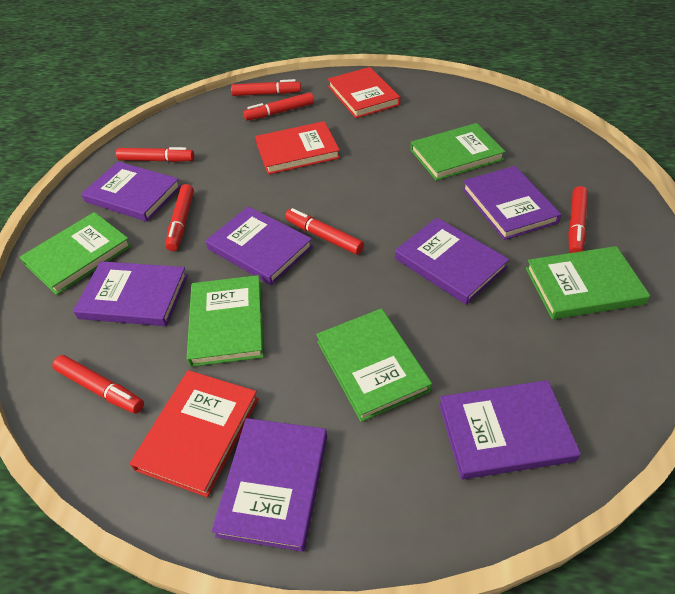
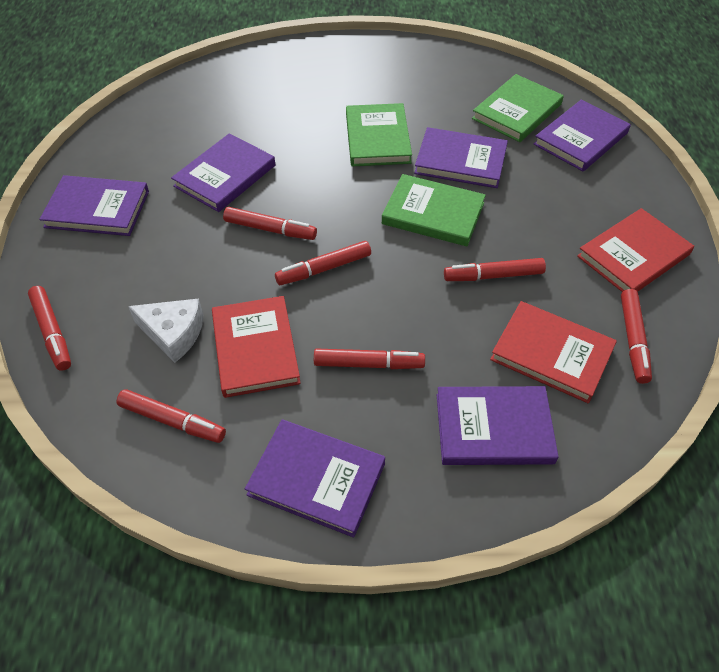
green book: [20,212,131,295] [187,275,264,367] [316,308,432,422] [411,123,506,181] [526,246,650,319] = 5 -> [346,103,412,166] [382,174,486,246] [472,74,564,142] = 3
purple book: [73,261,188,326] [81,161,181,221] [206,206,313,285] [212,418,327,552] [395,218,509,305] [439,380,581,479] [462,166,561,240] = 7 -> [39,175,149,236] [171,133,275,212] [245,420,385,537] [414,127,508,188] [437,386,559,465] [534,99,631,171] = 6
white cheese: none = 0 -> [128,298,203,363] = 1

